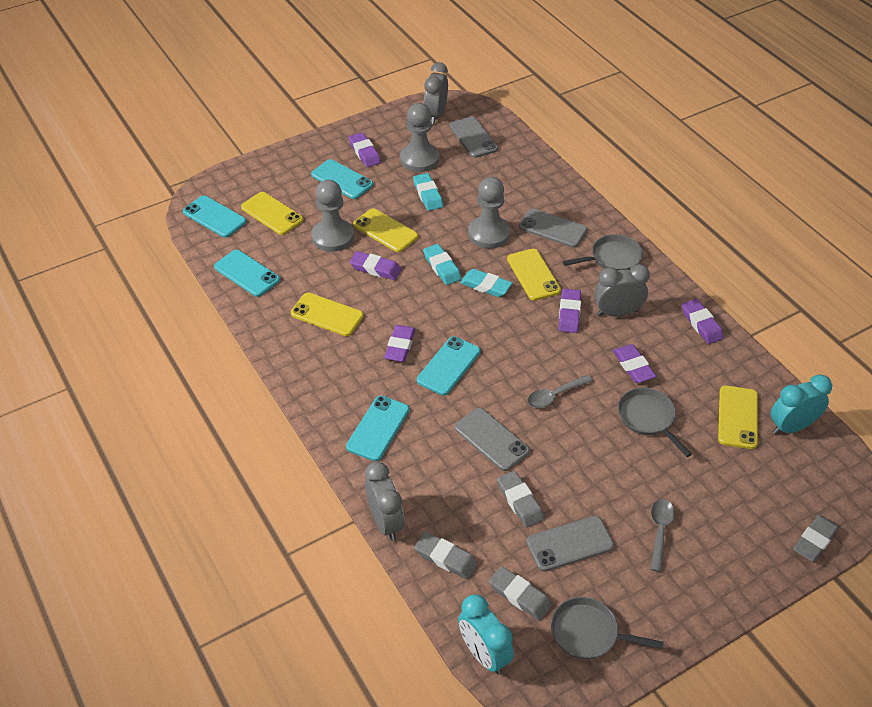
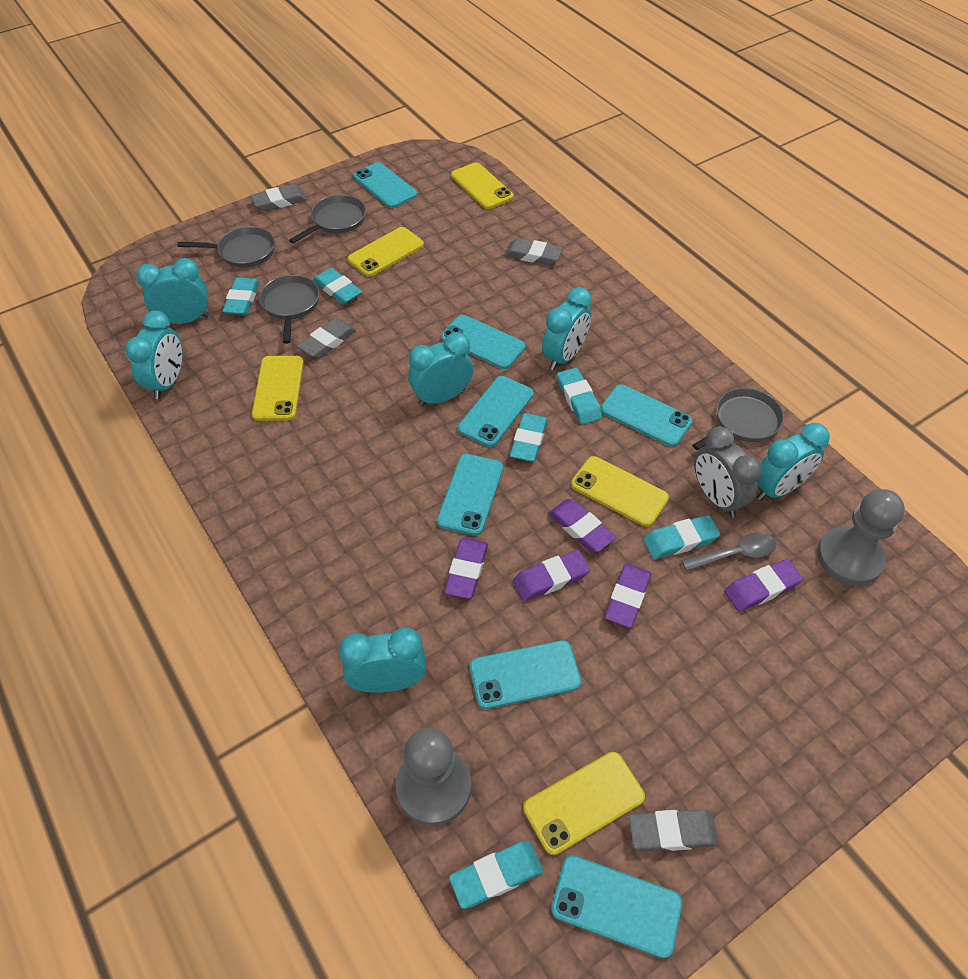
grey clock: [365,462,404,541] [424,62,448,124] [594,264,650,317] = 3 -> [694,426,762,517] = 1
grey pan: [551,597,664,659] [563,234,643,271] [618,388,692,457] = 3 -> [177,226,275,268] [259,275,320,344] [289,195,366,244] [692,388,784,450] = 4
grey pawn: [311,180,354,252] [400,103,439,172] [468,177,510,249] = 3 -> [396,728,471,826] [817,489,905,586] = 2
grey phone: [450,117,498,158] [454,408,530,471] [519,209,587,248] [526,516,614,571] = 4 -> none = 0
grey spoon: [527,375,592,408] [650,499,675,572] = 2 -> [682,532,776,571] = 1
purple eraser: [349,132,381,167] [350,251,401,280] [384,325,416,362] [559,289,581,333] [613,344,656,383] [682,299,724,344] = 6 -> [444,538,488,599] [513,550,590,601] [549,499,616,552] [605,564,651,628] [724,559,803,612] = 5
turquoise clock: [458,594,514,674] [771,374,832,434] = 2 -> [125,311,183,399] [136,258,209,324] [339,627,426,693] [408,332,473,406] [542,287,592,370] [757,423,829,500] = 6
turquoise eraser: [413,173,443,211] [423,244,462,285] [460,269,512,297] = 3 -> [222,277,260,315] [313,268,362,304] [449,841,543,909] [510,413,548,462] [557,368,602,424] [643,515,720,559] = 6
turquoise phone: [183,195,246,238] [214,250,280,297] [311,159,373,199] [346,396,410,461] [417,336,480,396] = 5 -> [353,162,417,208] [437,454,503,536] [441,315,526,369] [458,376,534,447] [470,640,581,709] [551,855,682,958] [601,384,693,447] = 7

